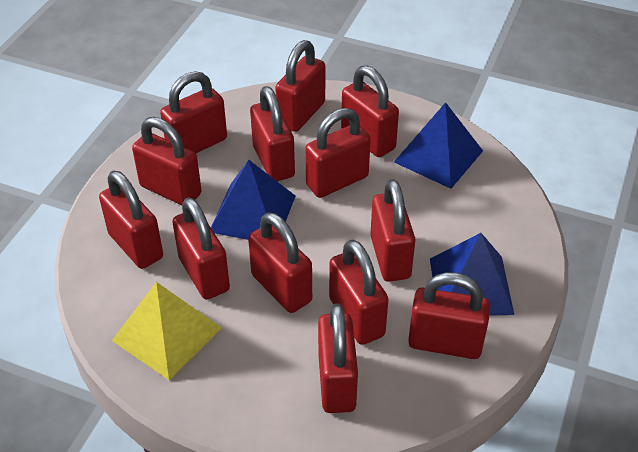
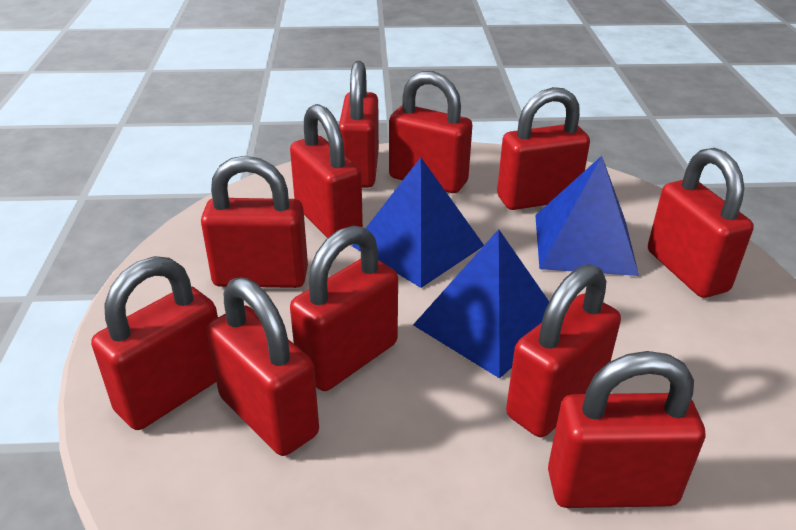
red padlock: [99,171,163,269] [132,117,202,205] [160,71,227,153] [172,197,230,299] [248,212,312,313] [250,86,295,181] [275,40,325,132] [305,108,371,198] [318,303,358,413] [329,240,389,345] [341,65,399,157] [370,179,415,282] [408,272,490,359] = 13 -> [91,256,218,430] [201,156,308,288] [207,277,319,456] [290,104,363,238] [290,225,398,391] [339,61,379,188] [389,71,472,193] [497,87,590,210] [506,264,621,437] [548,351,705,508] [648,148,754,298] = 11
yellow pyramid: [112,282,222,380] = 1 -> none = 0

